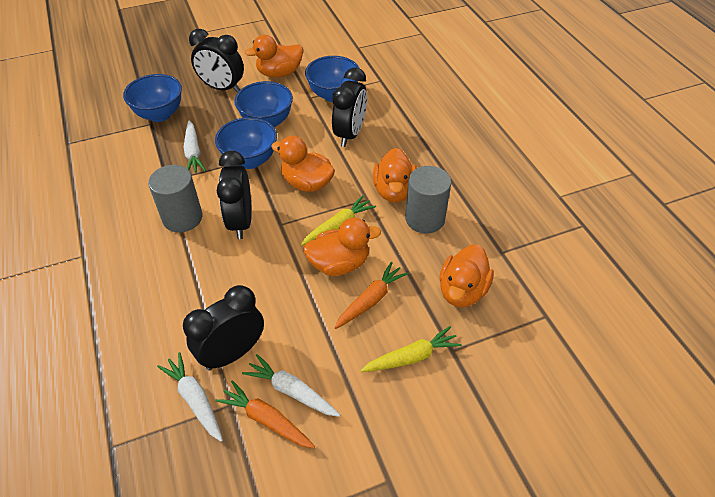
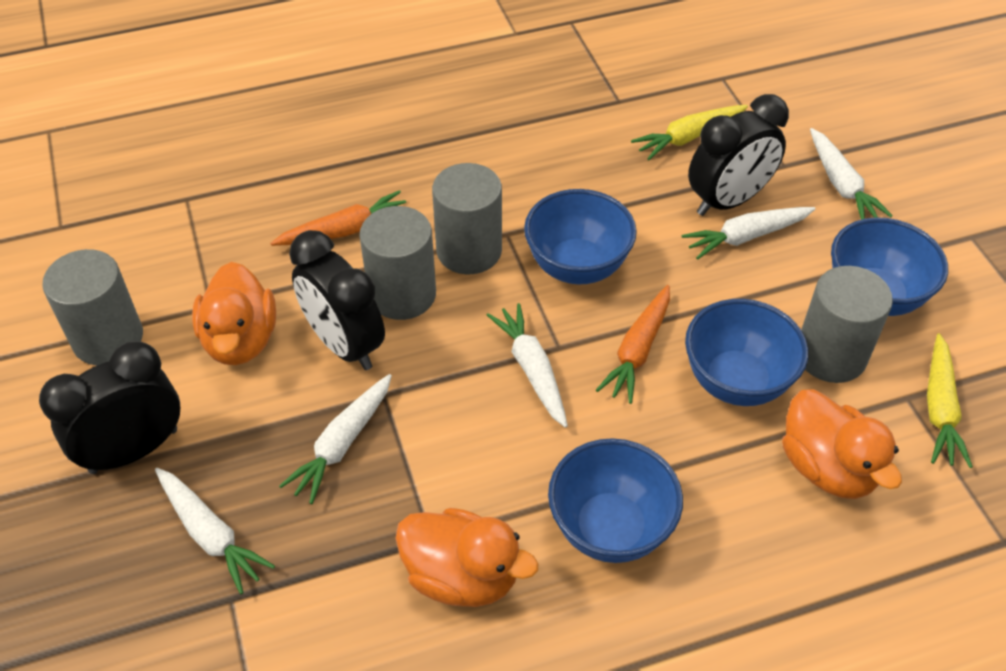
black clock: [183,285,264,370] [189,29,244,93] [217,151,252,239] [332,68,367,147] = 4 -> [39,341,180,474] [289,230,385,370] [688,94,789,216] = 3
grey cylinder: [148,165,203,232] [405,166,451,233] = 2 -> [42,249,143,366] [359,206,436,320] [432,163,502,274] [801,266,893,383] = 4
orange duck: [245,35,303,77] [271,136,335,192] [303,218,381,276] [373,148,417,203] [439,244,494,308] = 5 -> [192,262,276,365] [396,508,539,607] [782,389,902,499] = 3
white carrot: [157,352,223,442] [184,121,206,173] [242,354,340,417] = 3 -> [155,468,275,594] [279,374,392,504] [487,303,568,428] [682,207,815,260] [810,128,893,220] = 5

